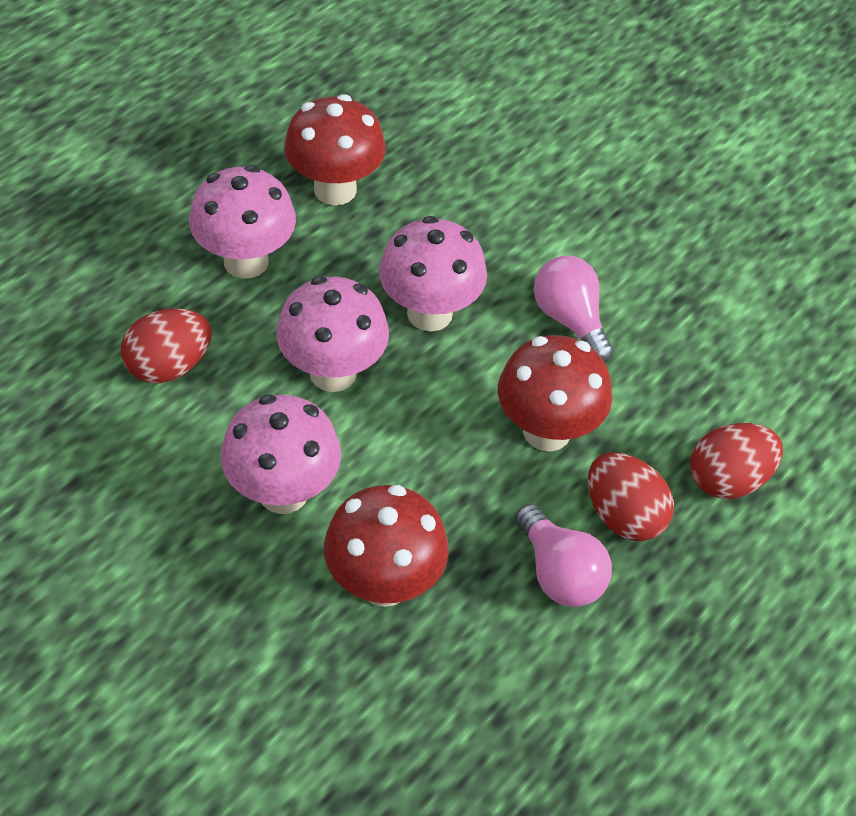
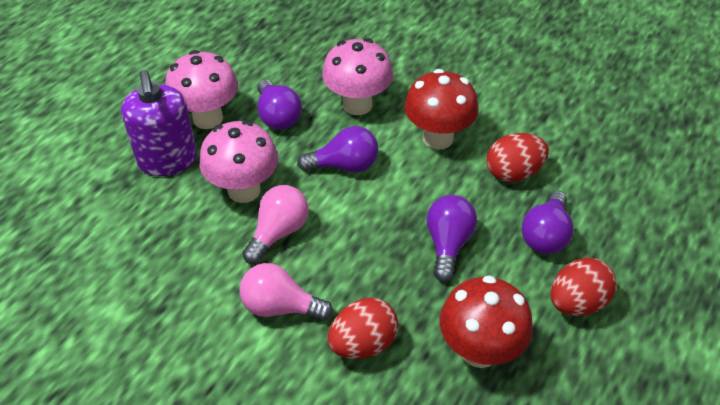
pink mushroom: [189,165,296,279] [221,394,341,514] [276,276,389,392] [379,216,487,331] = 4 -> [165,50,238,129] [200,120,278,203] [322,38,393,115] = 3
purple light bulb: none = 0 -> [257,79,302,130] [297,126,378,172] [427,195,477,281] [522,191,574,254] = 4
purple soap dispenser: none = 0 -> [121,70,197,176] = 1
red mushroom: [284,95,386,205] [324,485,449,607] [498,335,612,451] = 3 -> [404,69,478,150] [440,275,533,368] = 2

